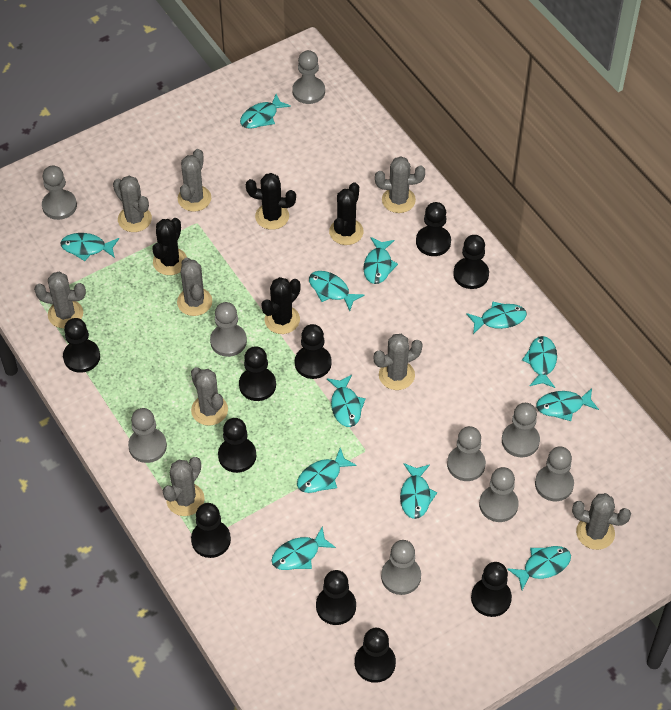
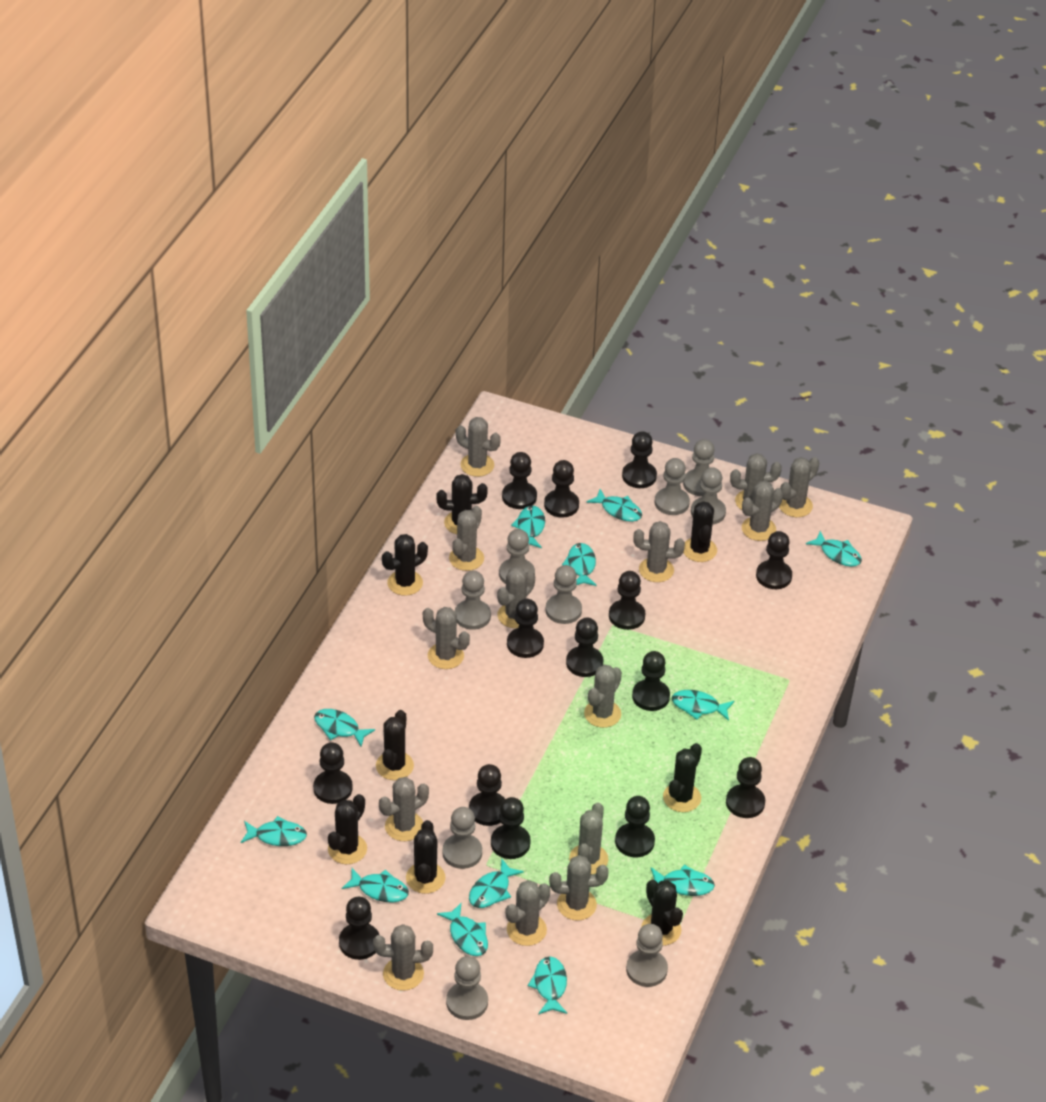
black cactus: [152,218,187,275] [246,173,296,230] [261,277,301,334] [329,182,364,245] = 4 -> [328,794,367,864] [376,710,414,780] [382,534,428,596] [406,820,445,894] [436,474,488,534] [641,880,683,946] [663,743,702,812] [683,501,717,562] = 8
black pawn: [63,318,100,373] [191,503,231,558] [218,418,256,473] [239,346,276,401] [295,324,332,379] [316,570,356,625] [355,628,396,683] [416,202,451,256] [453,235,489,289] [471,562,512,617] = 10 -> [313,742,353,804] [339,897,379,960] [469,764,505,826] [491,797,531,859] [502,452,537,509] [507,599,544,658] [544,460,579,518] [566,618,603,677] [609,571,646,630] [615,796,655,858] [622,431,657,488] [632,651,670,711] [726,757,765,818] [756,531,792,589] = 14
grey cactus: [34,272,86,328] [113,176,152,232] [163,457,205,516] [177,257,212,316] [178,149,211,212] [191,367,228,426] [374,334,423,390] [375,156,425,213] [572,493,631,550] = 9 -> [373,924,433,991] [379,777,429,841] [423,607,470,669] [449,506,484,571] [456,417,501,477] [497,566,535,628] [505,880,550,946] [549,855,609,921] [569,803,608,874] [584,665,622,728] [633,521,685,582] [730,453,782,510] [742,481,783,541] [779,457,819,517] = 14

